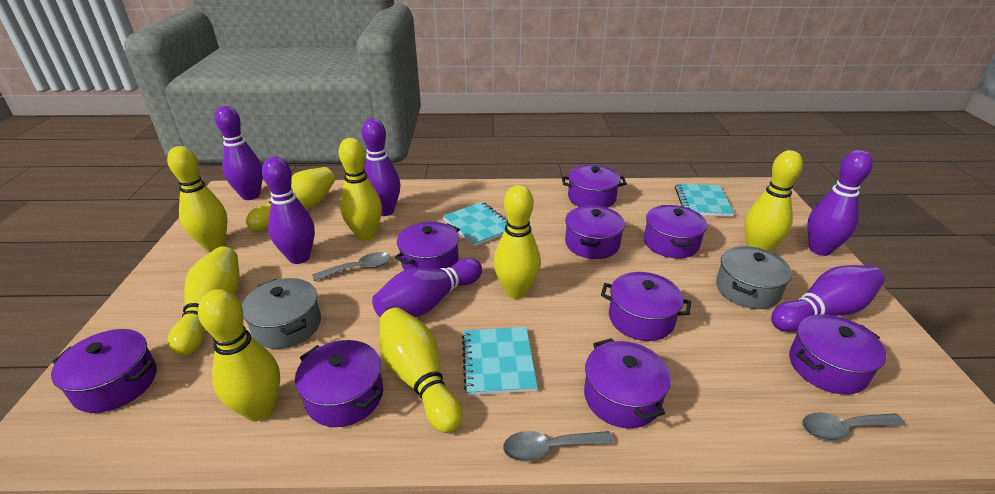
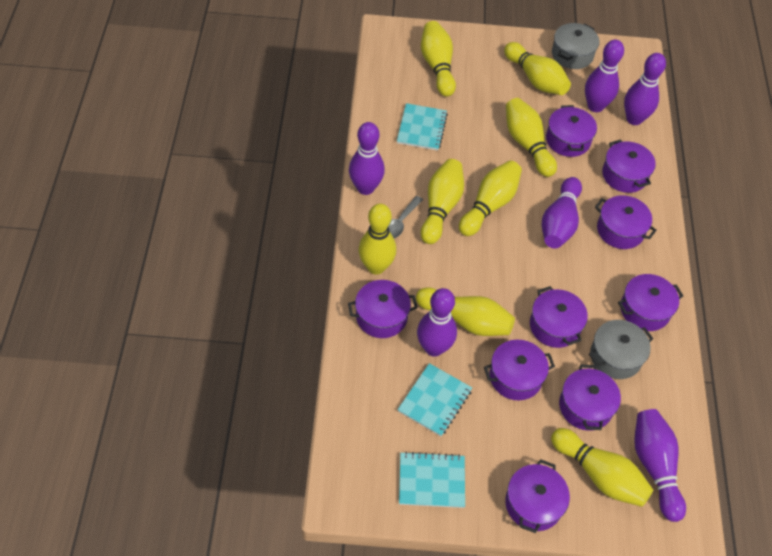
grey spoon: [312,252,391,281] [503,431,614,462] [802,412,906,441] = 3 -> [388,196,423,238] = 1

